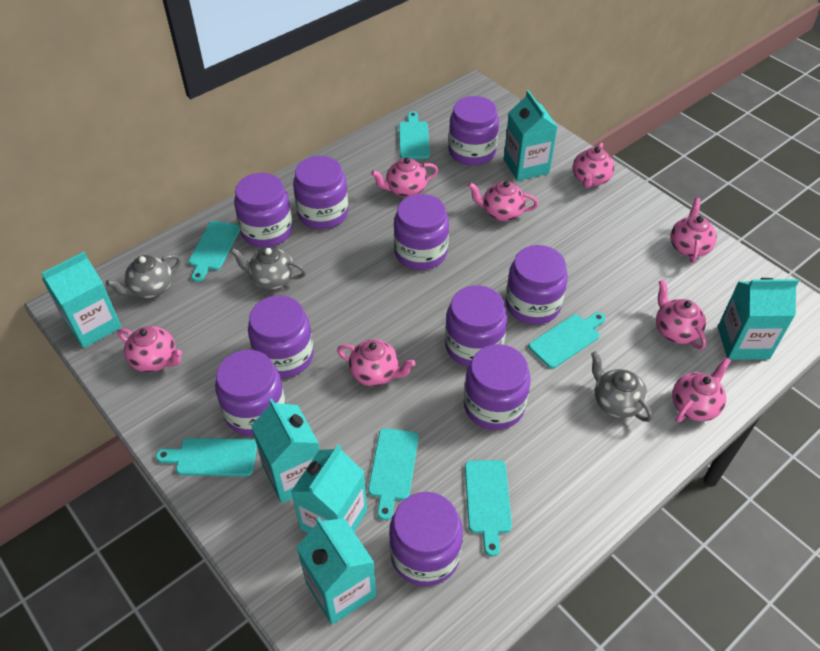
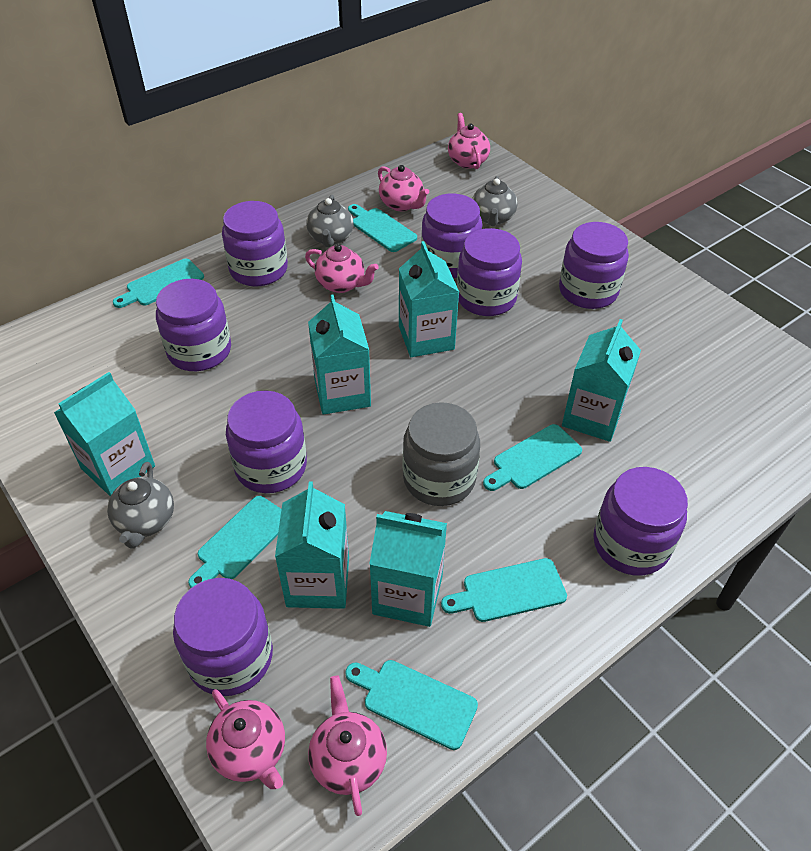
grey jar: none = 0 -> [403,402,480,506] = 1
pink teapot: [118,326,182,373] [337,339,415,386] [371,157,438,197] [468,181,538,221] [573,143,615,188] [656,280,707,350] [670,198,717,263] [672,357,731,423] = 8 -> [206,689,285,789] [305,244,379,293] [308,676,387,816] [378,165,429,211] [448,113,490,169] = 5
purple jar: [215,350,286,436] [234,173,293,247] [248,295,314,378] [293,156,348,229] [389,492,463,586] [394,194,449,270] [445,285,507,367] [449,96,499,166] [464,344,531,430] [505,245,568,325] = 10 -> [156,279,231,371] [173,578,273,696] [222,201,288,287] [226,391,307,493] [421,194,482,278] [457,228,522,316] [559,222,629,309] [593,467,688,576] = 8

